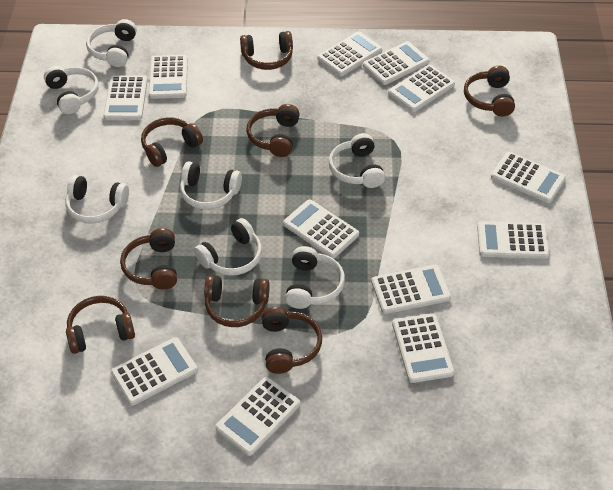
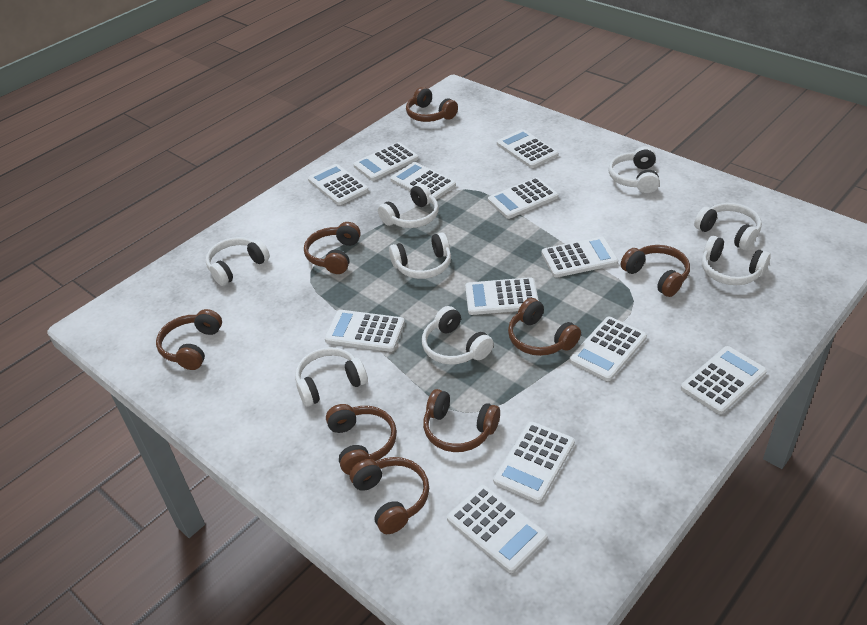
white headphones: [44,66,99,114] [65,175,129,224] [86,19,137,67] [180,161,242,210] [194,218,262,276] [285,246,345,309] [329,133,385,188] = 7 -> [205,237,270,286] [295,347,368,407] [378,184,439,228] [389,233,451,279] [422,306,494,365] [608,146,660,193] [694,203,762,250] [702,236,771,285] = 8

